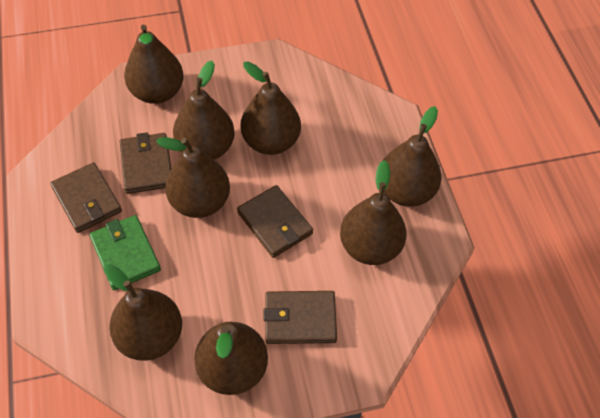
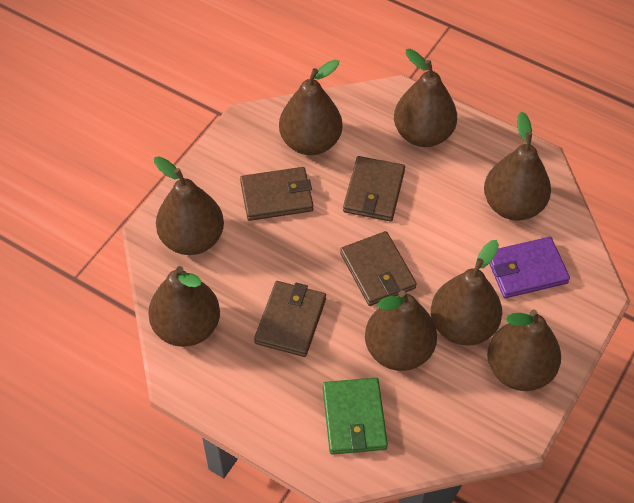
purple wallet: none = 0 -> [489,237,570,298] = 1

